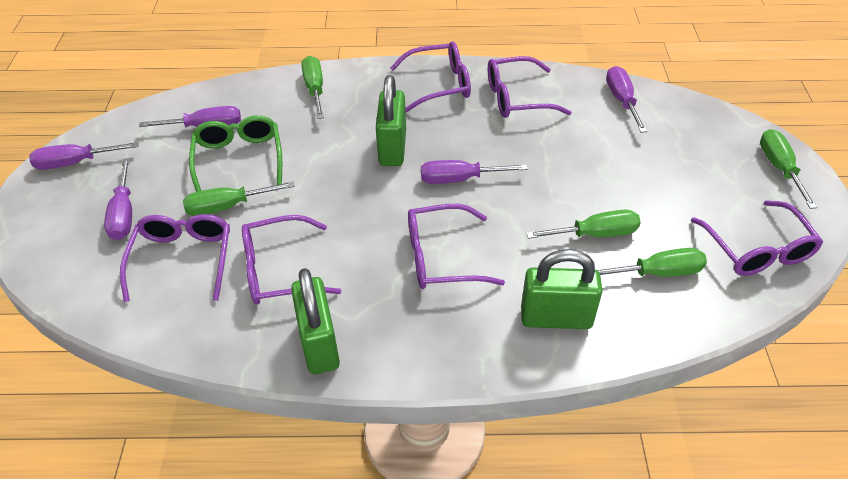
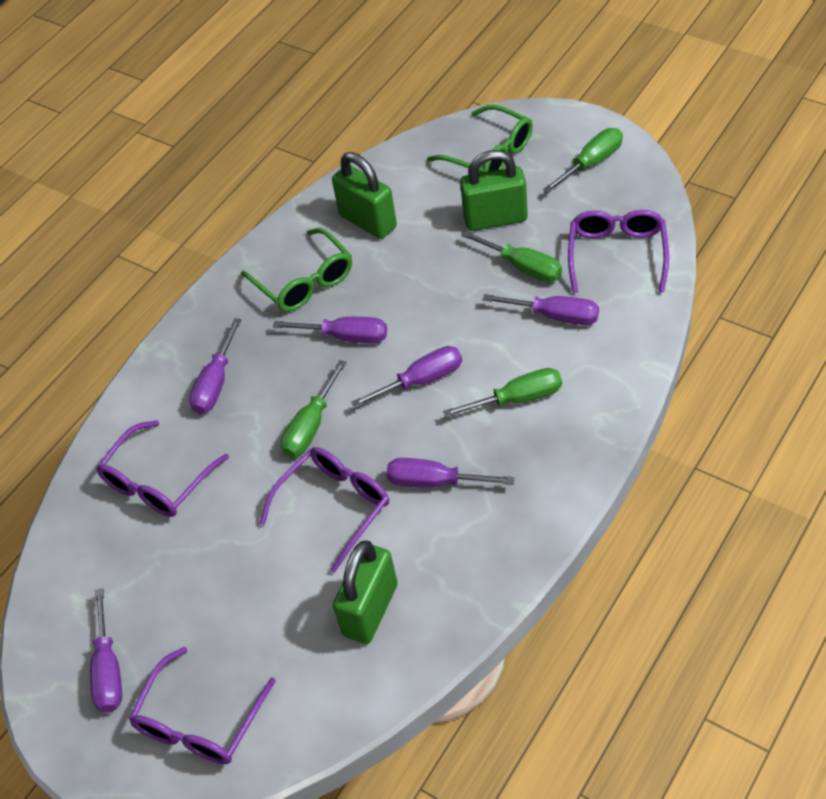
green glasses: [189,115,282,192] = 1 -> [241,228,352,312] [427,104,533,173] = 2
green screwdriver: [183,181,295,216] [301,56,324,119] [526,210,641,239] [595,248,707,277] [760,129,817,209] = 5 -> [281,360,347,457] [443,368,562,418] [461,231,562,282] [543,128,623,193] = 4
purple glasses: [120,214,230,302] [242,215,341,305] [390,41,471,113] [408,204,505,289] [488,56,572,118] [691,200,823,276] = 6 -> [96,420,229,517] [129,647,276,764] [259,447,389,573] [568,210,669,293] = 4
purple screwdriver: [29,142,139,170] [104,158,132,240] [139,106,241,128] [421,160,528,184] [606,66,647,133] = 5 -> [90,588,122,713] [189,318,241,414] [273,317,387,343] [351,346,462,408] [387,458,514,488] [482,294,599,325] = 6

